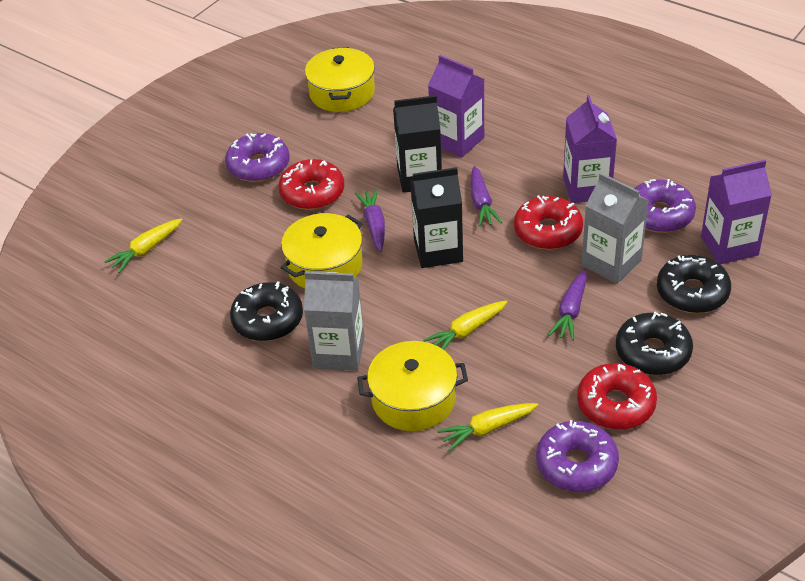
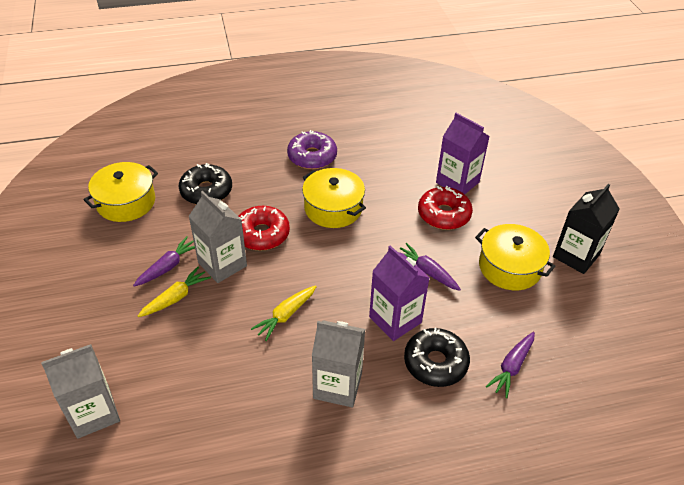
black carton: [393,95,442,193] [410,167,463,268] = 2 -> [553,184,620,274] = 1
black donut: [230,281,303,341] [616,312,693,375] [657,255,731,313] = 3 -> [179,163,232,204] [404,328,470,387] = 2
grey carton: [304,271,364,371] [582,173,649,284] = 2 -> [41,344,120,439] [189,191,247,283] [312,320,365,407] = 3
purple carton: [428,55,484,158] [563,95,617,203] [701,160,772,264] = 3 -> [369,246,430,341] [436,113,490,194] = 2
purple donut: [225,133,290,182] [536,420,619,492] [634,179,696,233] = 3 -> [287,130,337,169] = 1
red donut: [278,159,344,210] [514,195,583,250] [577,363,657,430] = 3 -> [238,206,290,251] [418,186,473,230] = 2
yellow carrot: [104,218,183,273] [423,301,508,350] [437,403,538,451] = 3 -> [138,266,211,317] [251,285,317,341] = 2

